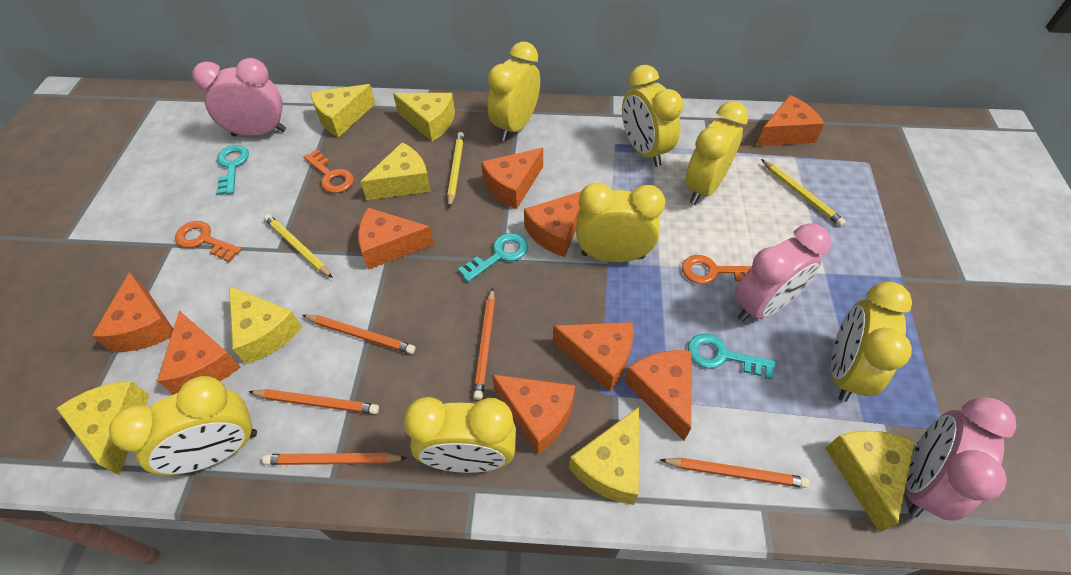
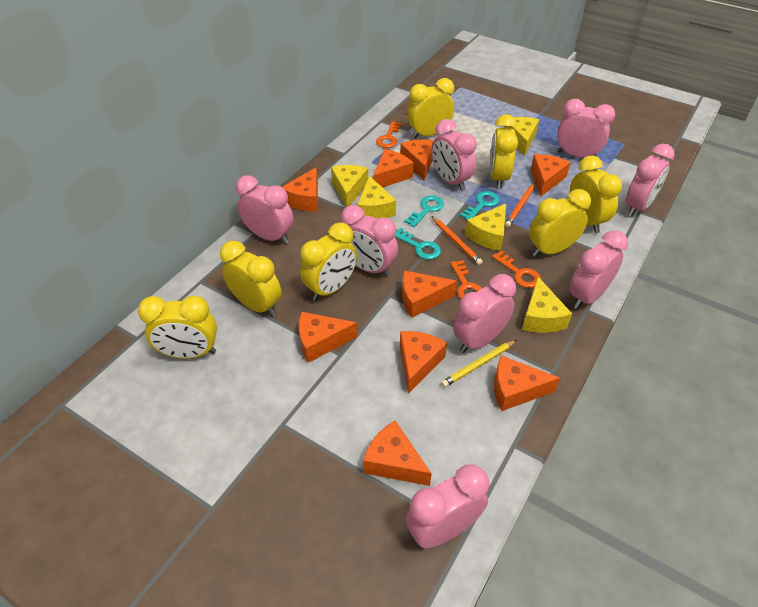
orange pencil: [249,389,379,414] [262,453,407,465] [303,315,415,354] [473,287,495,400] [660,458,809,488] = 5 -> [432,216,483,265] [505,182,536,227] = 2
pink clock: [192,58,286,137] [735,223,831,322] [905,397,1016,521] = 3 -> [236,175,293,244] [341,205,398,277] [405,464,489,548] [432,119,477,191] [453,274,516,353] [557,99,615,157] [570,230,628,309] [625,144,675,217] = 8
yellow cheese: [56,381,150,476] [229,286,302,364] [311,84,375,137] [360,142,431,200] [393,93,455,142] [569,407,639,505] [825,430,915,533] = 7 -> [331,165,368,207] [357,176,396,219] [465,204,506,251] [504,117,539,156] [522,277,572,333] = 5
yellow pencil: [264,214,333,278] [447,132,464,208] [761,159,846,227] = 3 -> [441,340,517,388] = 1

